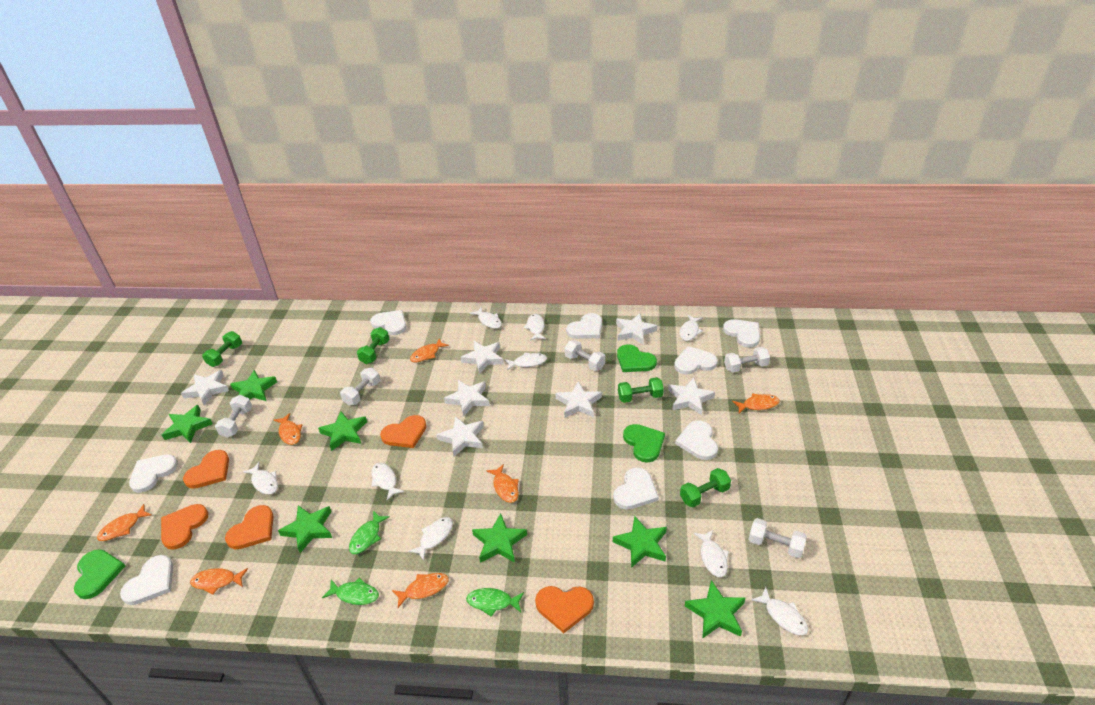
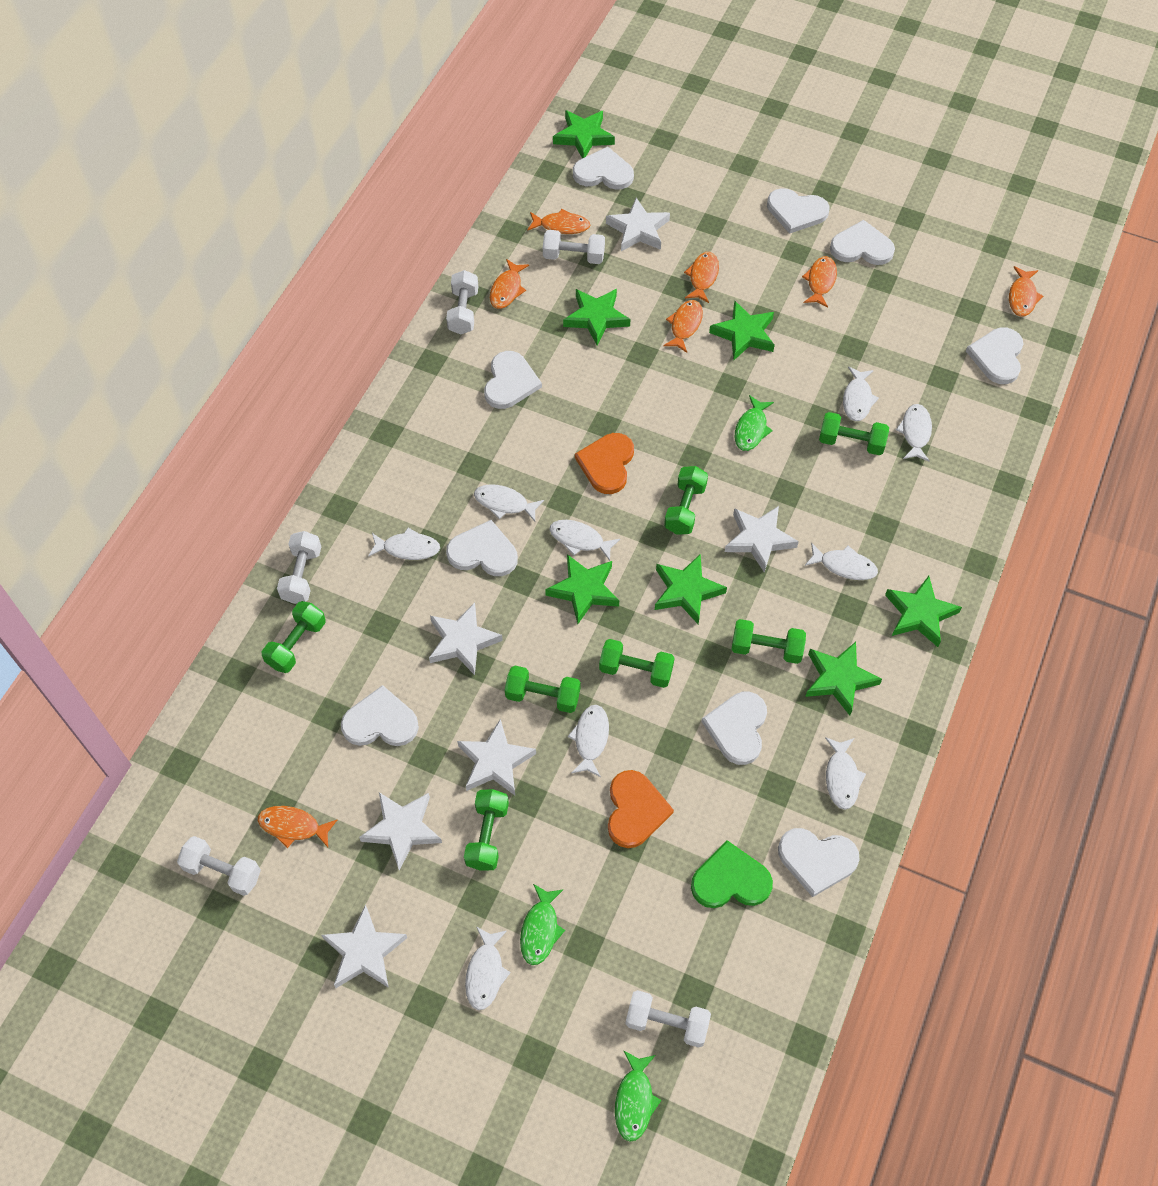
green dumbbell: [202,331,242,367] [357,327,390,364] [618,377,664,403] [680,468,731,507] = 4 -> [262,601,326,673] [464,789,509,871] [505,666,581,713] [599,639,675,688] [664,466,708,535] [731,619,806,664] [819,412,889,455] = 7
green heart: [74,549,125,599] [617,344,657,372] [623,424,665,463] = 3 -> [691,840,773,908] = 1
orange heart: [161,504,208,550] [183,450,229,489] [225,505,274,549] [380,415,427,448] [535,586,594,633] = 5 -> [575,433,634,494] [608,770,674,848] = 2
white heart: [120,555,173,605] [129,454,178,493] [370,310,407,335] [566,313,602,339] [613,468,659,510] [674,346,718,374] [675,420,718,460] [723,319,760,347] = 8 -> [341,685,419,746] [446,520,518,576] [484,351,542,409] [573,147,634,190] [701,692,767,765] [767,188,830,234] [778,828,860,897] [830,220,895,265] [966,327,1023,384] = 9
white star: [181,370,229,405] [436,416,484,457] [444,380,490,416] [461,341,504,374] [555,381,602,418] [616,313,657,345] [668,378,715,415] = 7 -> [321,904,407,988] [359,792,442,871] [429,602,503,675] [457,719,536,795] [606,198,670,251] [725,506,799,572] = 6

